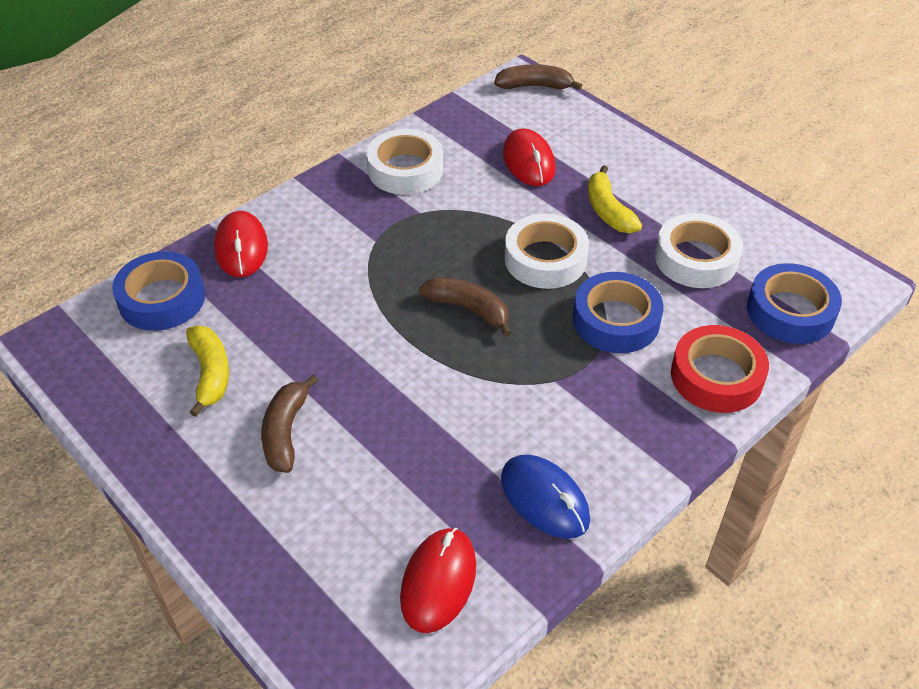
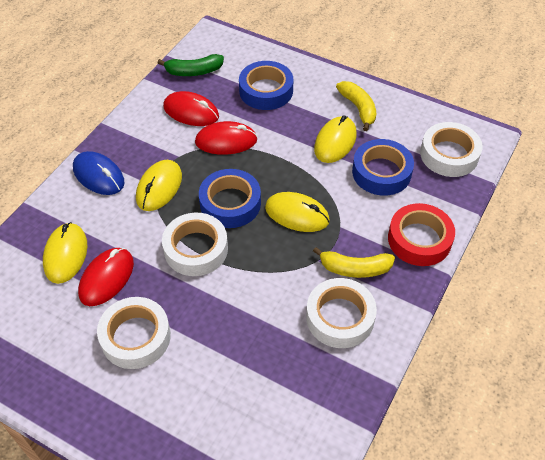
brown banana: [261,375,319,473] [419,277,511,337] [494,64,582,90] = 3 -> none = 0
green banana: none = 0 -> [158,54,224,76] = 1
white tape: [367,129,443,195] [504,214,589,289] [655,213,743,288] = 3 -> [97,297,171,369] [162,213,228,276] [306,278,377,348] [420,122,483,177] = 4
yellow mouse: none = 0 -> [43,222,87,284] [136,160,182,211] [265,192,330,232] [314,115,357,163] = 4

